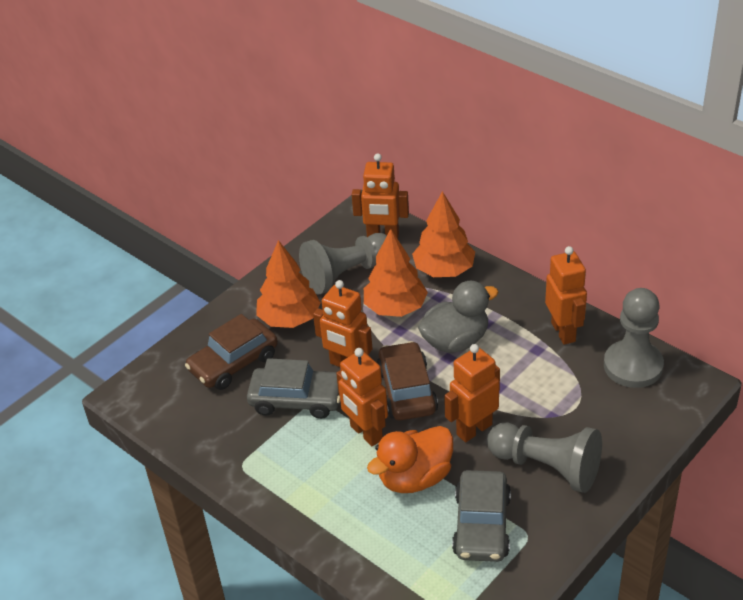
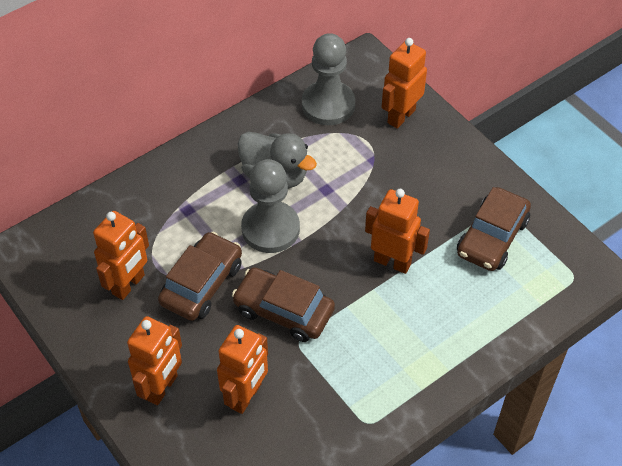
brown car: [185,314,278,390] [377,341,438,420] = 2 -> [158,232,242,321] [232,267,335,342] [457,187,531,271] = 3
grey car: [247,358,340,419] [452,470,511,562] = 2 -> none = 0
grey pawn: [299,233,387,294] [487,423,602,493] [604,288,664,388] = 3 -> [241,159,300,253] [302,33,355,125] = 2
orange duck: [367,426,453,493] = 1 -> none = 0
orange tree: [256,240,321,328] [364,229,428,317] [412,191,475,277] = 3 -> none = 0

